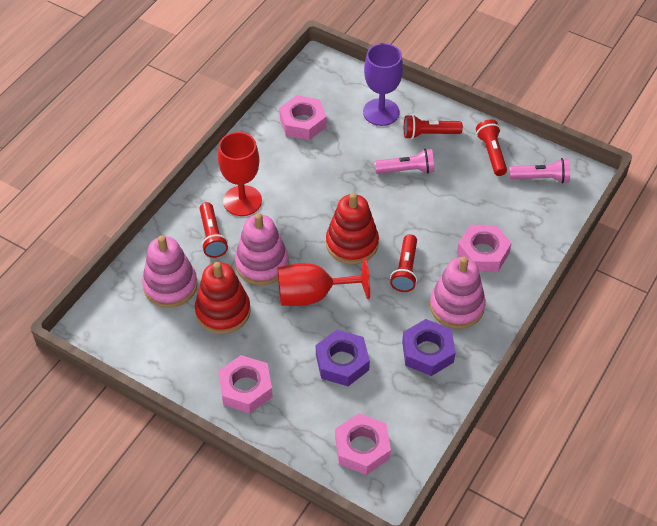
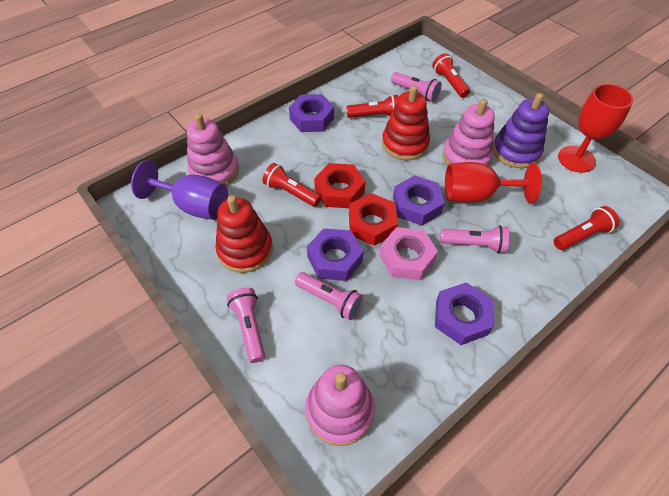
pink flashlight: [375,149,435,174] [509,158,570,183] = 2 -> [227,288,265,363] [295,272,363,320] [391,72,442,102] [440,225,509,253] = 4
pink nut: [218,355,273,413] [279,95,326,140] [335,413,391,475] [457,225,512,272] = 4 -> [379,227,438,280] = 1
purple nut: [316,330,370,386] [402,319,455,376] = 2 -> [289,94,334,132] [307,228,364,281] [393,175,445,226] [435,282,493,345] = 4
purple stacking toy: none = 0 -> [493,93,549,168] = 1
red nut: none = 0 -> [314,163,365,208] [349,193,398,246] = 2

